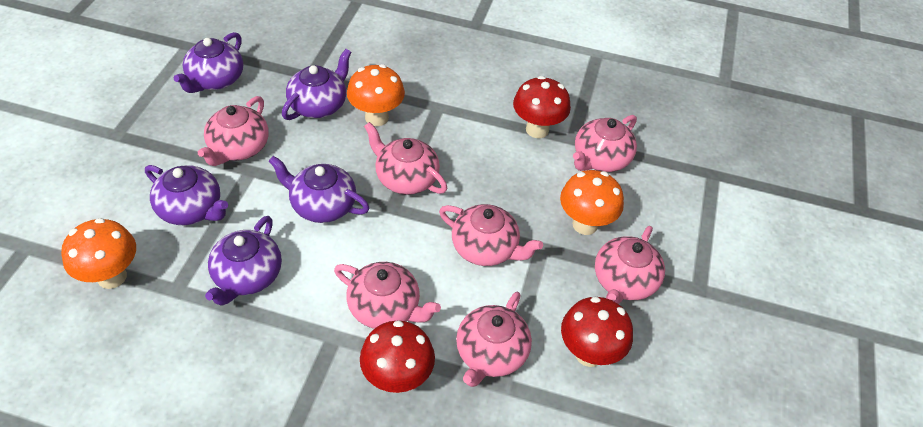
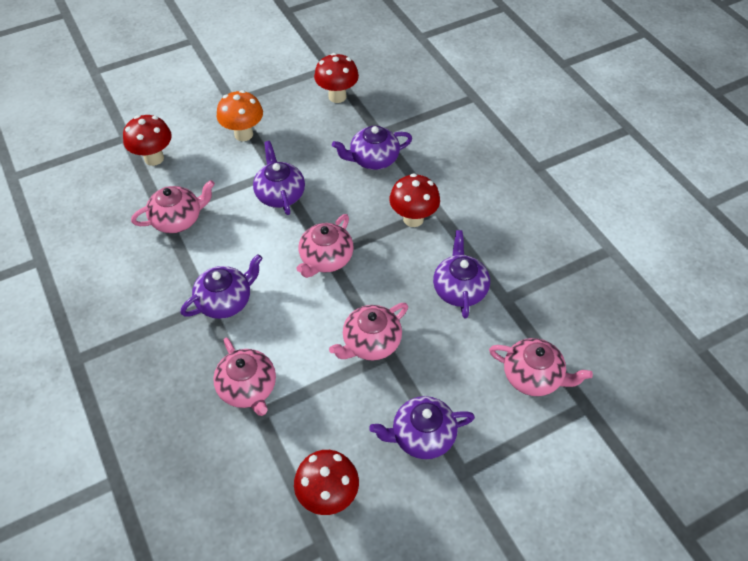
orange mushroom: [61,218,136,289] [347,64,405,126] [560,170,624,235] = 3 -> [217,90,263,141] = 1
pink teapot: [198,96,269,166] [334,262,441,329] [364,122,447,195] [439,204,543,266] [456,292,532,387] [573,115,637,172] [595,226,665,304] = 7 -> [131,180,215,233] [213,338,276,416] [296,214,353,278] [329,303,408,360] [489,338,593,396] = 5
red mushroom: [360,320,435,393] [513,76,571,138] [561,296,633,367] = 3 -> [123,115,172,166] [294,450,359,515] [314,53,359,103] [389,173,440,227] = 4

